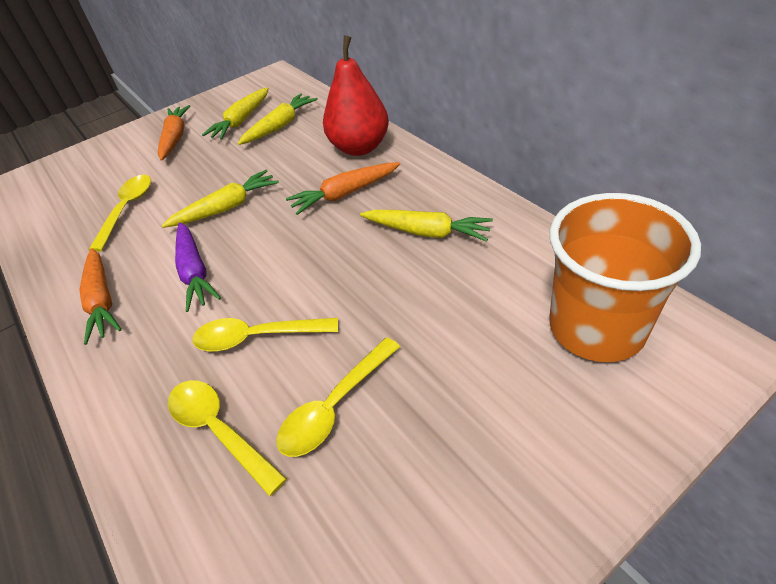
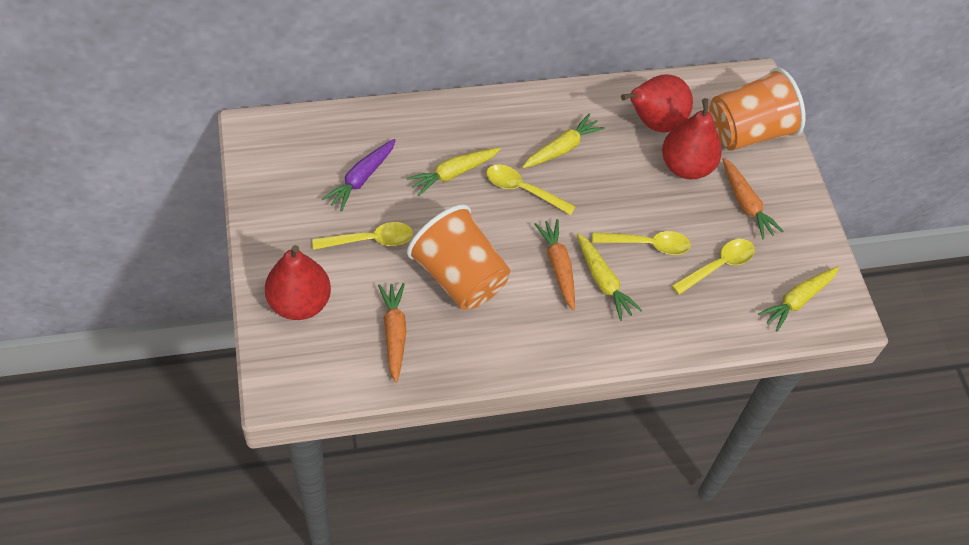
orange cup: [549,193,701,362] = 1 -> [407,204,510,310] [709,68,806,150] = 2
red pear: [323,35,389,156] = 1 -> [265,245,331,320] [621,74,693,132] [662,98,722,180] = 3

